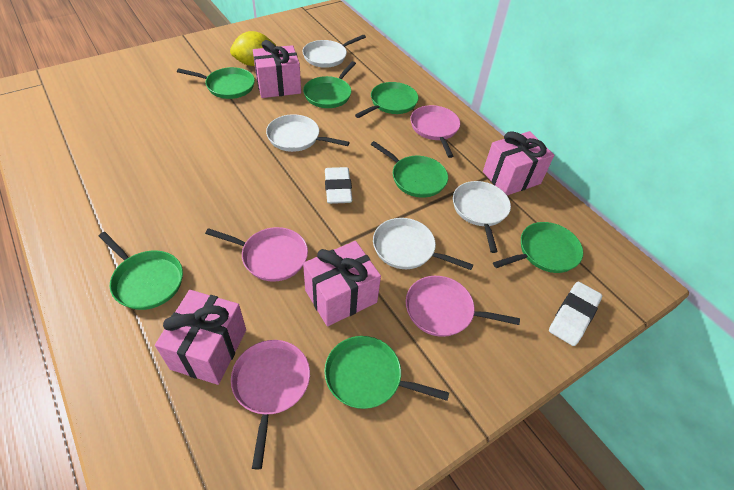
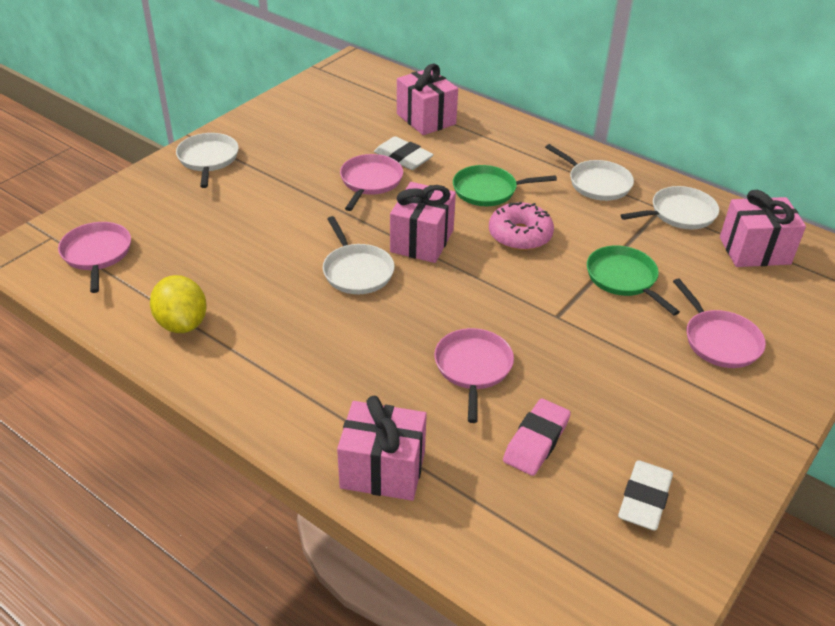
green pan: [99,232,183,310] [177,67,255,99] [303,61,356,108] [324,336,449,409] [355,82,419,118] [371,141,448,198] [493,222,583,273] = 7 -> [453,165,557,206] [587,245,680,315] = 2
pink donut: none = 0 -> [489,202,554,251] = 1
pink eraser: none = 0 -> [503,399,571,476] = 1

